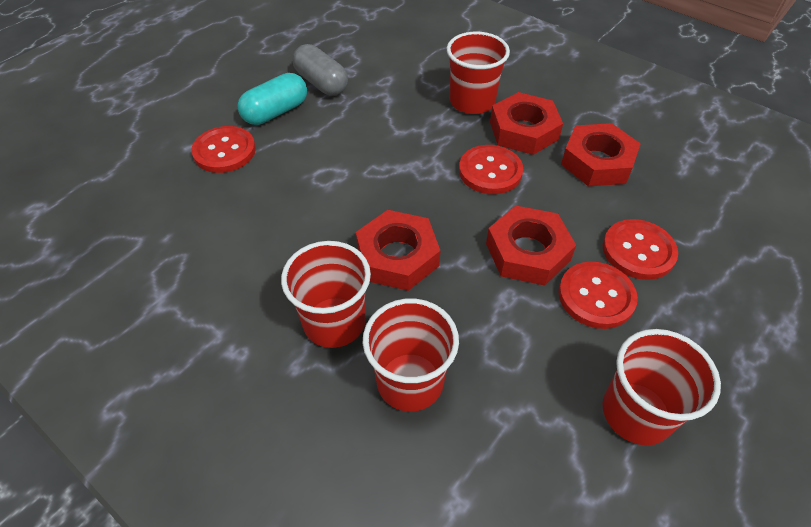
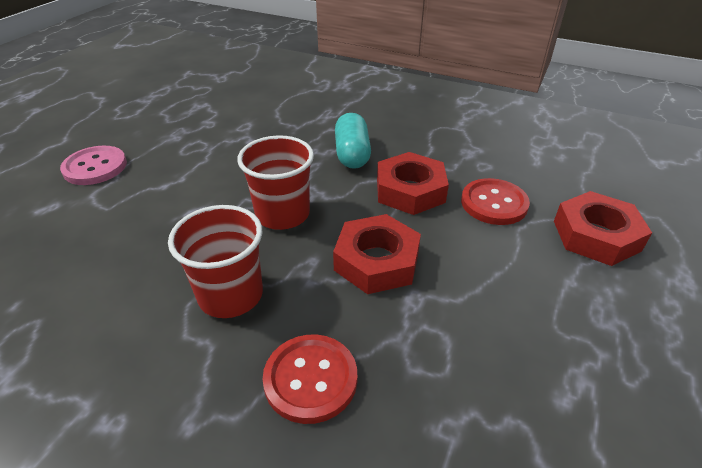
grey capsule: [292,44,348,95] = 1 -> none = 0
pink button: none = 0 -> [60,146,127,185] = 1
red button: [191,126,256,173] [459,145,523,194] [558,262,638,329] [603,219,678,280] = 4 -> [263,334,357,424] [461,178,530,225] = 2
red cup: [281,241,371,348] [363,299,459,412] [447,32,510,114] [602,329,721,445] = 4 -> [168,205,263,318] [237,135,314,230] = 2
red nut: [356,210,440,291] [486,206,576,286] [490,92,563,155] [561,123,641,186] = 4 -> [333,214,421,294] [377,152,449,215] [554,191,652,266] = 3

